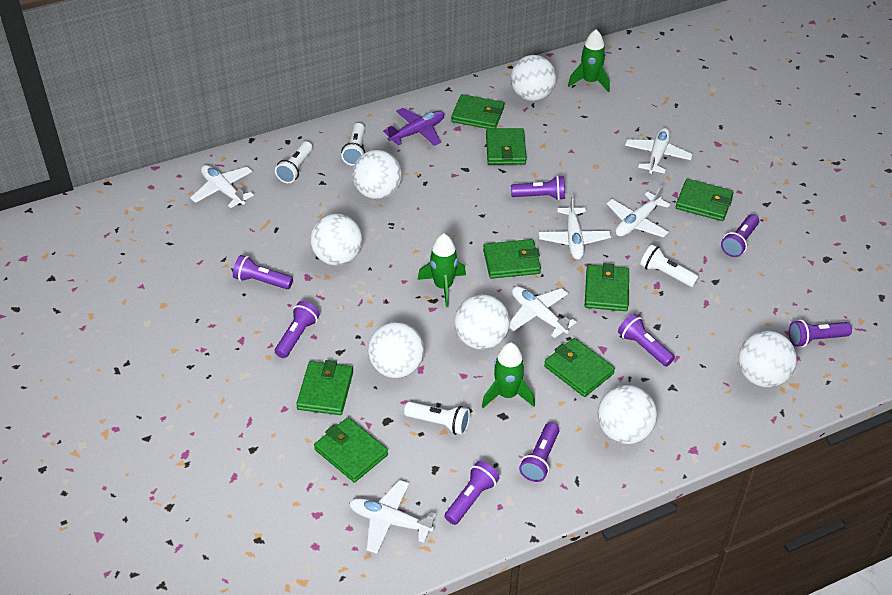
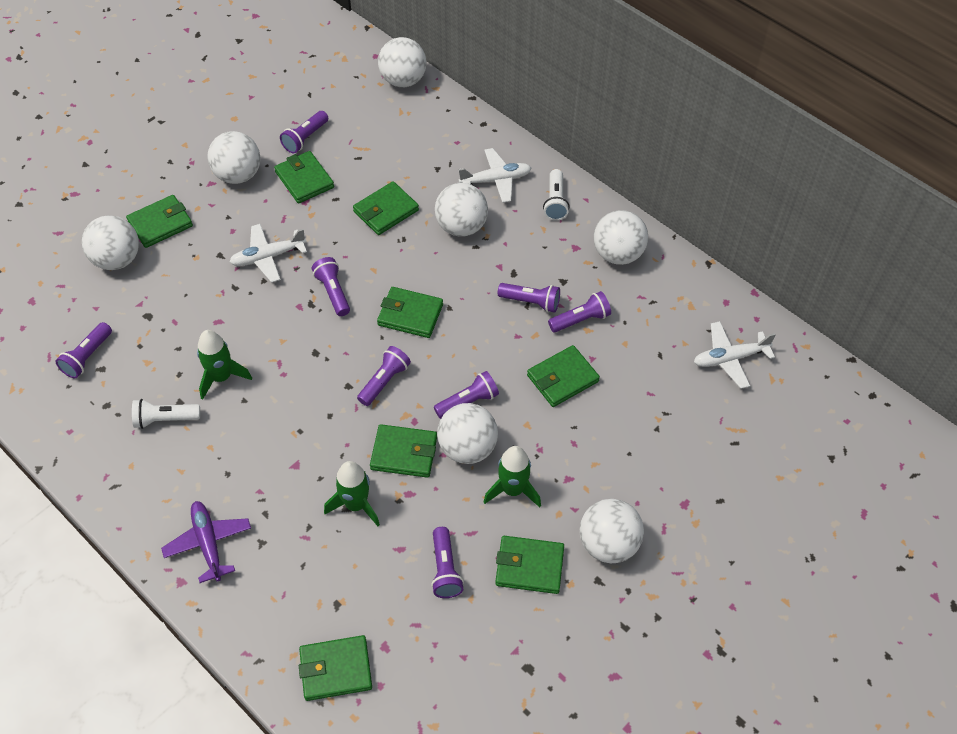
white flashlight: [275,141,313,183] [341,123,365,166] [404,402,470,435] [640,244,699,287] = 4 -> [132,399,200,429] [543,169,570,221] = 2
white plane: [190,165,254,208] [349,480,436,554] [509,286,577,338] [539,195,611,260] [607,186,670,237] [625,128,693,174] = 6 -> [230,224,307,283] [458,148,531,203] [694,321,776,389] = 3

